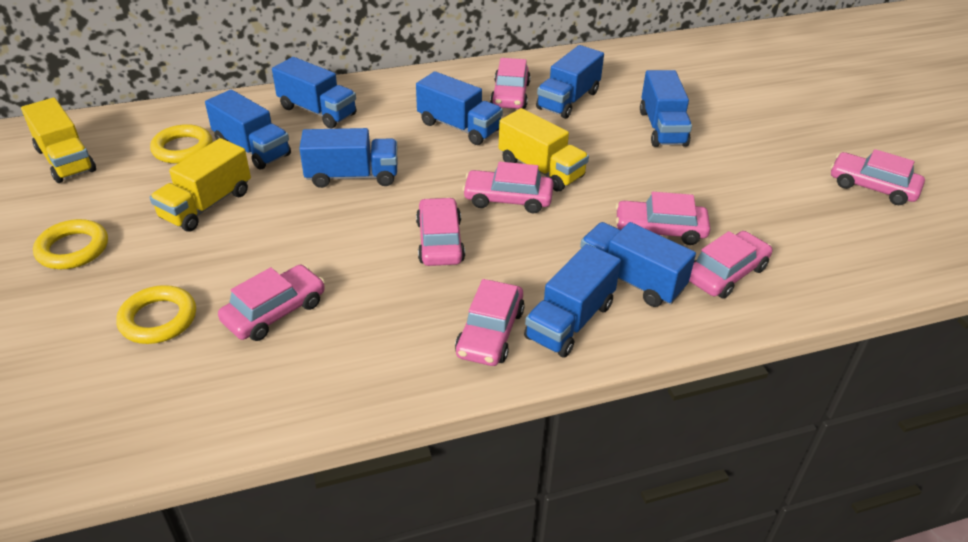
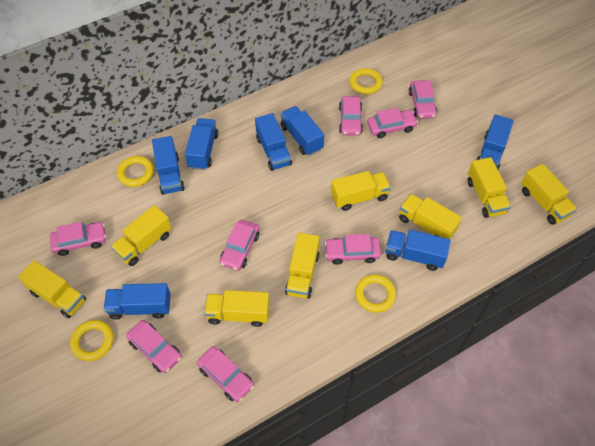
blue truck: [205,89,291,170] [272,57,357,128] [299,128,398,188] [416,71,503,145] [524,244,621,358] [536,45,604,119] [580,222,696,307] [640,70,692,147] = 8 -> [103,283,171,320] [152,136,185,195] [185,118,219,170] [255,113,292,171] [281,106,324,156] [386,230,451,271] [476,114,514,170] = 7
yellow ring: [33,219,108,269] [116,285,196,344] [150,124,213,164] = 3 -> [70,320,114,361] [117,156,154,187] [349,68,383,94] [355,274,396,313] = 4
yellow truck: [21,98,96,183] [150,138,251,232] [499,108,589,191] = 3 -> [18,260,86,318] [111,205,171,266] [204,290,270,327] [285,232,320,299] [331,171,391,211] [399,194,462,239] [468,157,511,218] [521,164,577,225] = 8

